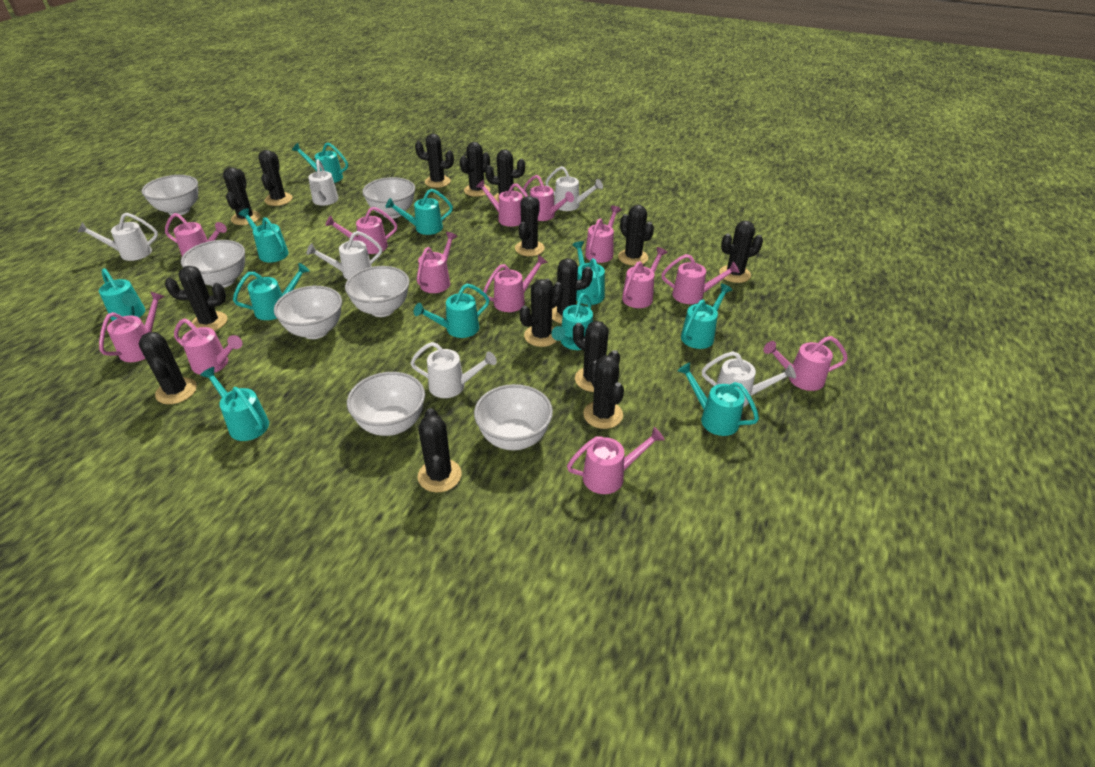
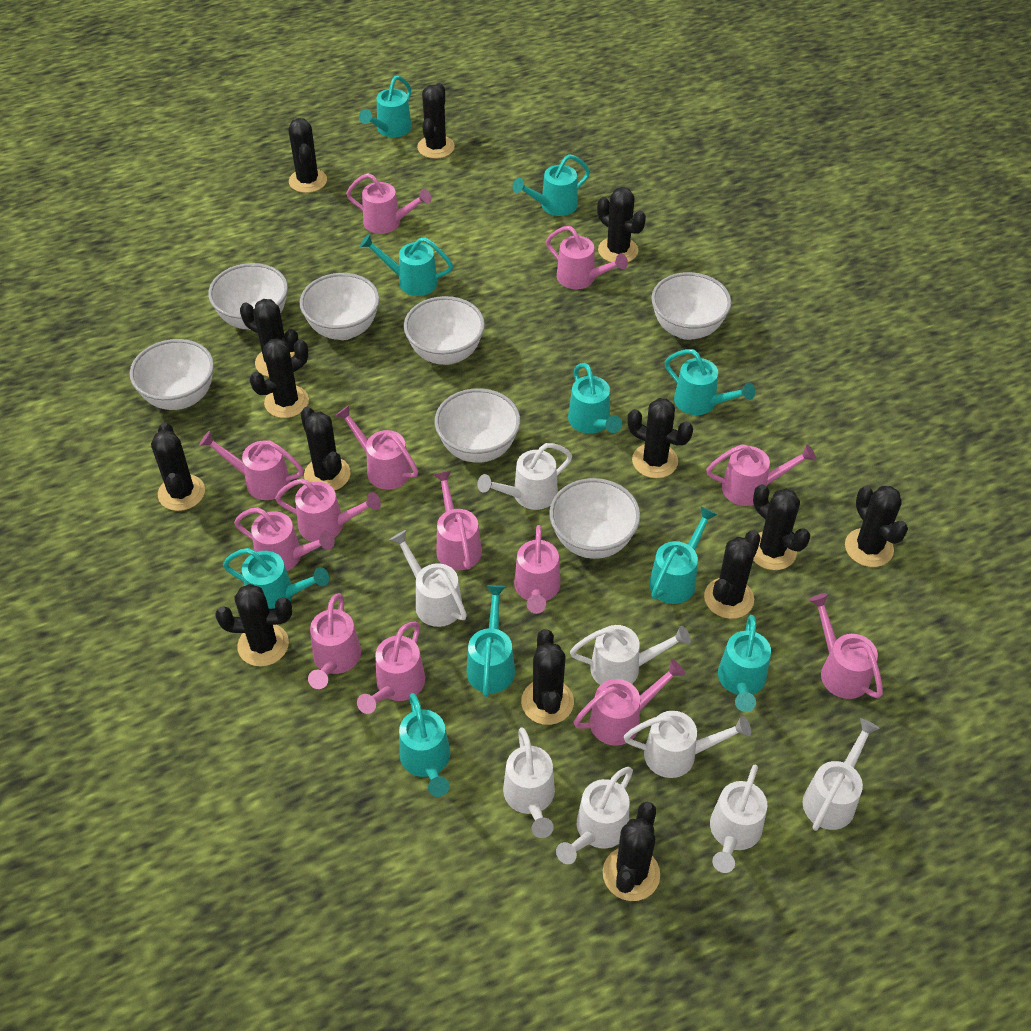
black cactus: [139,332,197,404] [165,266,228,331] [223,167,261,225] [258,150,293,206] [415,134,454,188] [418,408,461,492] [460,142,490,197] [485,150,525,203] [515,196,545,256] [520,279,563,347] [545,258,593,324] [573,321,620,392] [583,355,624,429] [618,205,654,266] [719,221,763,283] = 15 -> [151,422,205,511] [215,584,292,667] [240,299,298,377] [250,338,309,418] [288,118,327,193] [300,407,351,491] [417,83,455,159] [521,629,574,725] [597,187,646,262] [603,802,660,901] [627,398,693,478] [704,530,761,619] [753,484,810,570] [845,486,908,567] = 14
turquoise watering can: [99,268,145,321] [200,367,269,441] [233,263,310,320] [239,208,289,262] [292,143,348,183] [386,189,453,235] [414,284,490,338] [551,293,593,350] [572,241,605,305] [677,362,759,436] [681,284,733,349] = 11 -> [223,548,329,609] [359,76,412,138] [360,234,453,296] [399,693,450,797] [467,585,515,697] [512,154,590,216] [568,363,622,434] [649,506,717,604] [665,349,755,415] [718,615,771,712] = 10
white watering can: [77,213,158,261] [307,231,382,279] [308,159,338,206] [410,342,497,398] [545,166,603,211] [702,351,796,407] = 6 -> [390,530,467,627] [477,443,572,510] [503,727,555,838] [556,767,633,864] [570,625,691,685] [624,711,751,778] [710,765,767,873] [802,718,880,831] = 8

